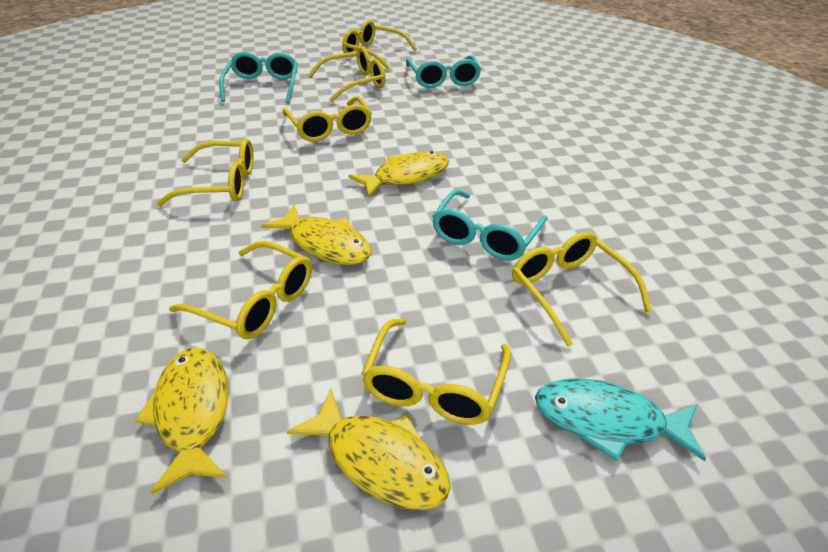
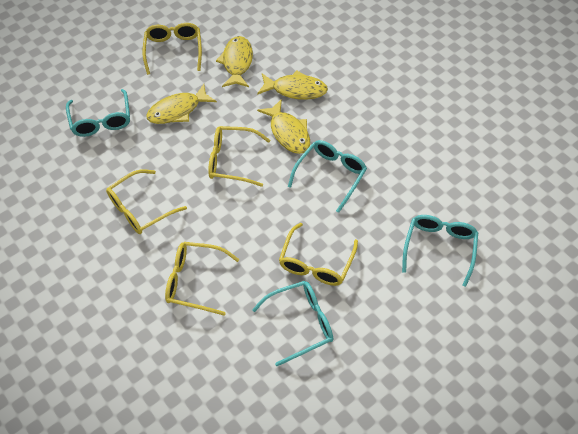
turquoise fish: [535,378,706,461] = 1 -> none = 0
turquoise glasses: [219,52,298,103] [406,55,481,88] [432,189,548,261] = 3 -> [66,89,130,137] [252,281,333,366] [288,140,367,213] [402,215,478,287] = 4
yellow glasses: [157,139,253,206] [169,241,312,339] [283,96,372,142] [308,47,386,102] [342,20,417,69] [362,318,511,425] [512,232,652,347] = 7 -> [106,169,187,234] [143,23,202,75] [165,242,239,316] [208,126,270,187] [279,223,358,286] = 5

